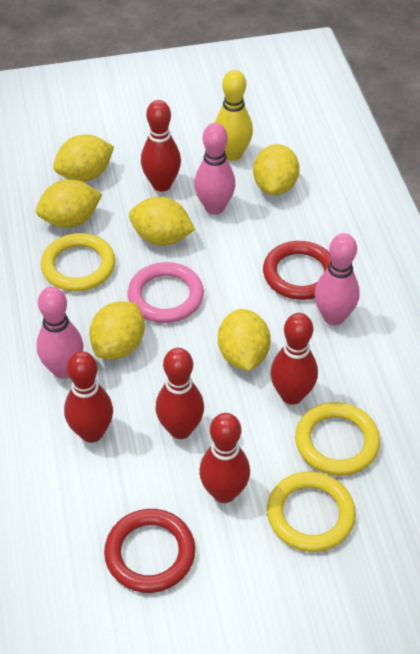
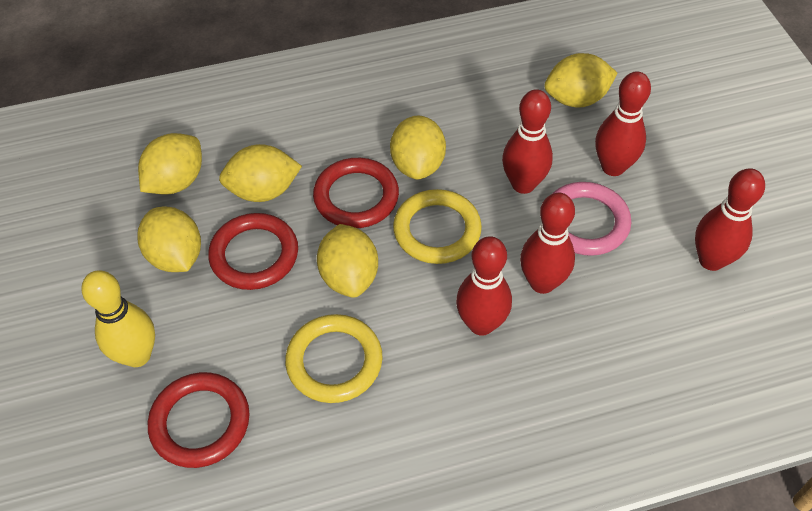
pink bowling pin: [36,287,84,379] [194,123,235,215] [314,233,360,326] = 3 -> none = 0
red ring: [104,509,195,593] [263,241,331,300] = 2 -> [148,372,250,468] [208,213,298,290] [313,158,399,228] = 3
yellow ring: [41,233,115,291] [267,472,356,552] [295,402,380,476] = 3 -> [285,314,383,403] [393,189,482,264] = 2

